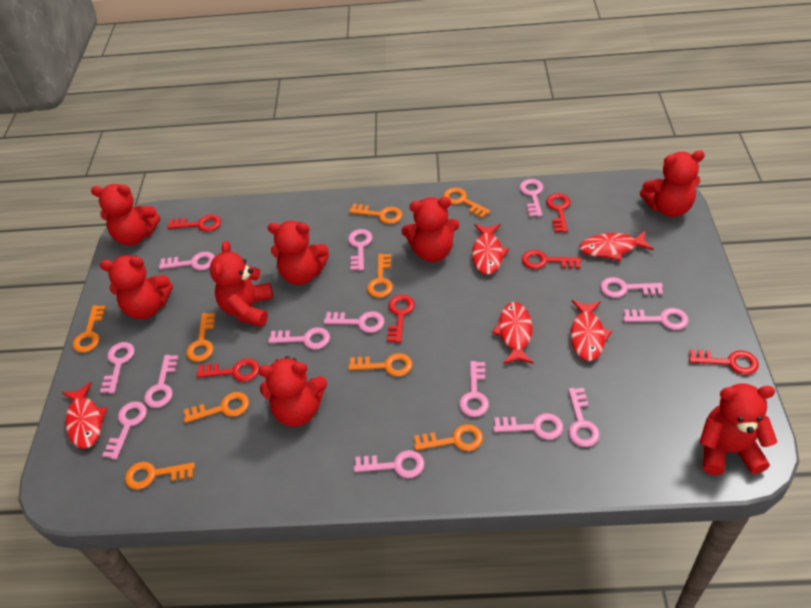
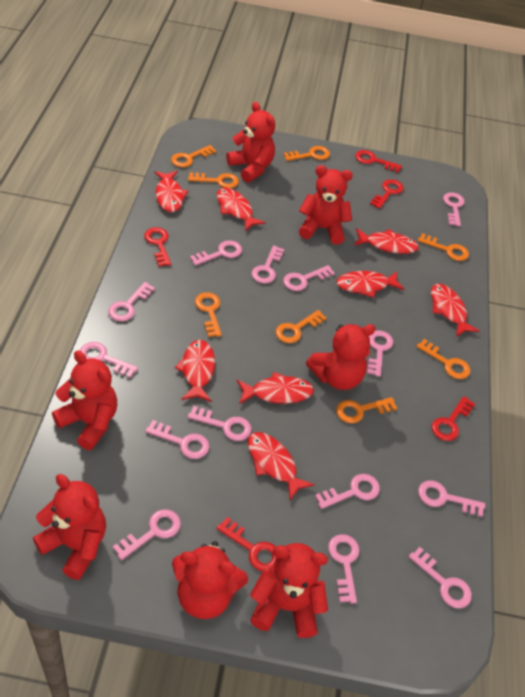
orange key: [73,305,106,353] [125,462,195,490] [184,392,249,423] [186,313,216,362] [348,353,413,377] [349,204,403,224] [367,254,393,298] [414,424,483,451] [443,187,490,218] = 9 -> [171,145,216,167] [188,172,239,188] [195,292,222,337] [275,310,327,343] [283,146,330,161] [336,397,397,423] [416,339,470,379] [418,233,469,261] = 8
red fish: [62,382,107,449] [472,224,509,275] [492,302,533,364] [571,300,612,361] [579,231,654,261] = 5 -> [154,171,189,212] [175,340,215,402] [217,188,266,231] [237,372,314,404] [247,432,315,500] [337,271,404,298] [354,228,419,254] [431,284,479,337] = 8
red key: [167,214,221,232] [196,358,260,382] [387,295,415,343] [522,250,581,269] [546,193,571,233] [689,349,759,375] = 6 -> [144,227,171,266] [217,517,276,571] [355,150,402,173] [370,179,404,209] [431,396,475,441] = 5
red teddy bear: [91,184,160,246] [100,256,173,319] [210,241,273,327] [258,356,327,427] [268,221,329,285] [401,197,460,262] [640,150,705,217] [699,383,778,475] = 8 -> [33,474,106,580] [52,350,117,450] [172,541,248,619] [226,102,275,182] [250,543,328,638] [299,165,353,244] [306,324,376,390] = 7

